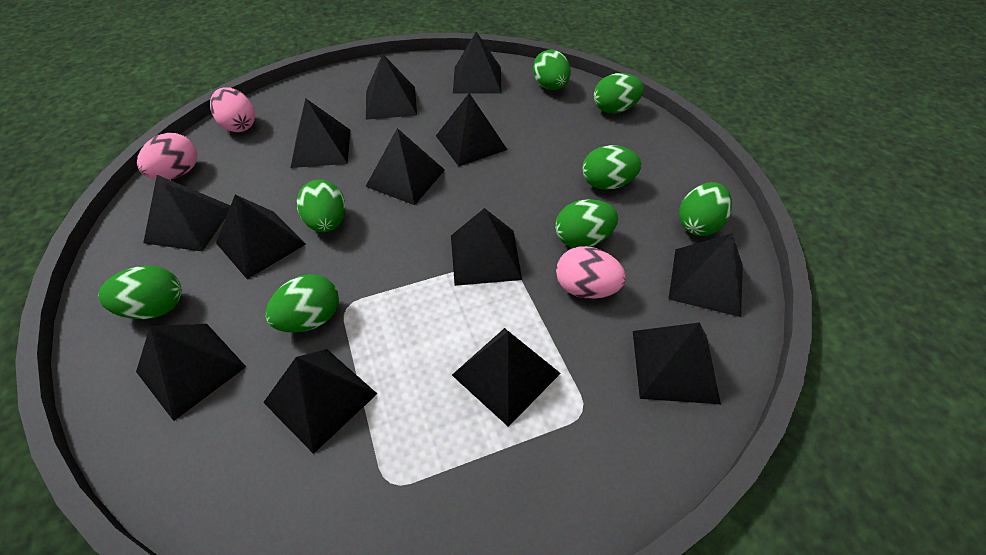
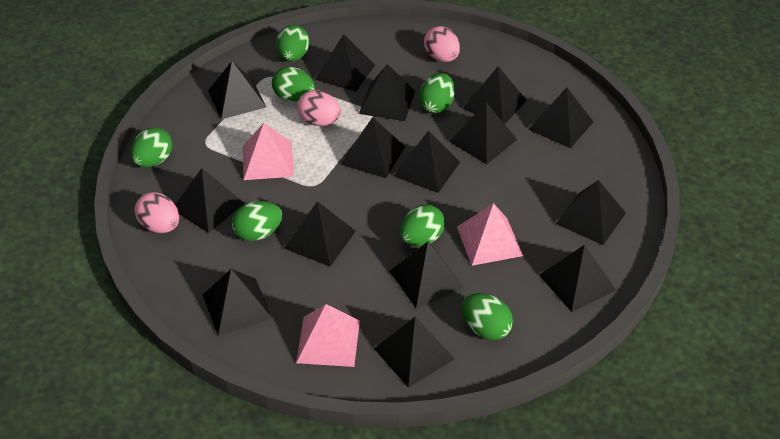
black pyramid: [136,324,246,421] [143,175,231,252] [216,195,306,279] [263,349,377,454] [291,98,350,168] [365,128,445,205] [366,53,417,120] [436,93,508,166] [451,208,522,286] [452,328,561,427] [453,32,501,93] [633,322,721,404] [669,234,743,317] = 13 -> [175,168,245,233] [203,269,273,336] [208,61,266,119] [284,201,356,266] [315,34,375,92] [340,117,405,178] [359,64,415,121] [374,317,455,388] [390,242,464,308] [394,131,460,193] [449,102,517,164] [462,66,527,124] [528,87,594,148] [539,245,616,312] [556,180,626,245] = 15
green egg: [98,266,182,319] [265,274,339,333] [297,179,346,232] [533,49,571,90] [555,199,618,248] [583,145,642,190] [594,73,644,113] [679,182,732,236] = 8 -> [130,127,172,167] [232,201,283,241] [272,67,315,102] [276,25,309,62] [400,204,445,246] [419,73,455,113] [462,293,513,340] = 7
pink pyramid: none = 0 -> [243,123,294,180] [296,304,360,367] [457,203,523,266] = 3

